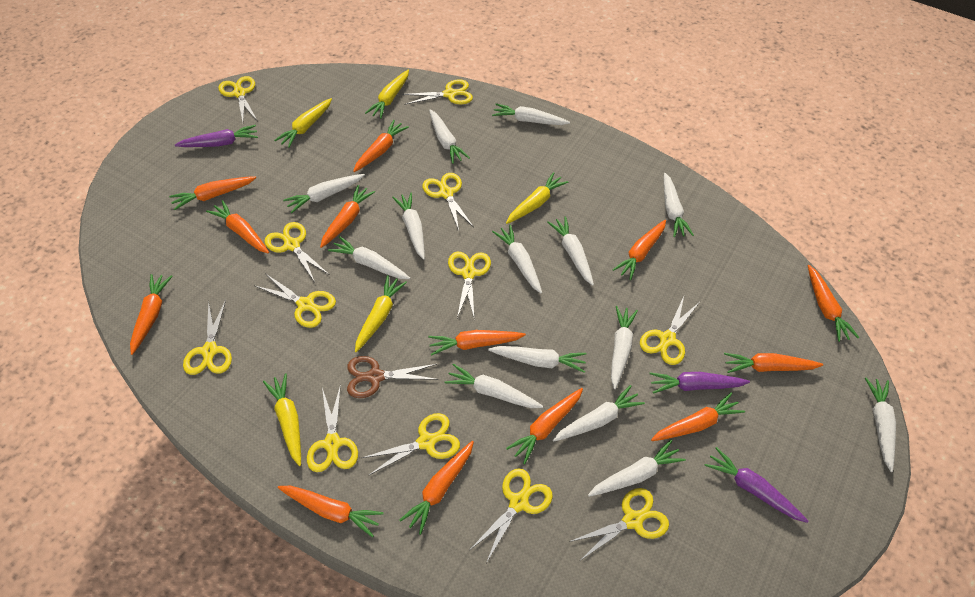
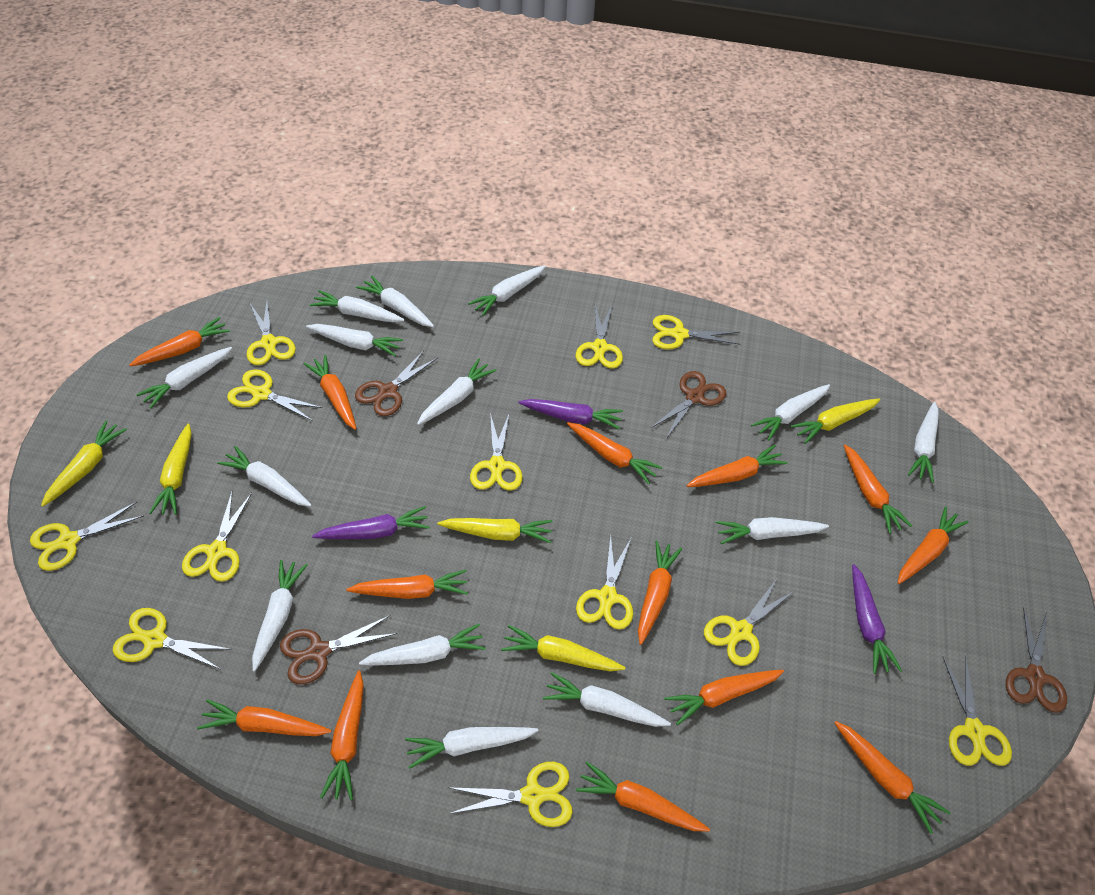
brown scissors: [347,356,438,398] = 1 -> [280,615,397,684] [355,350,438,416] [651,371,726,439] [1006,608,1067,713] = 4

